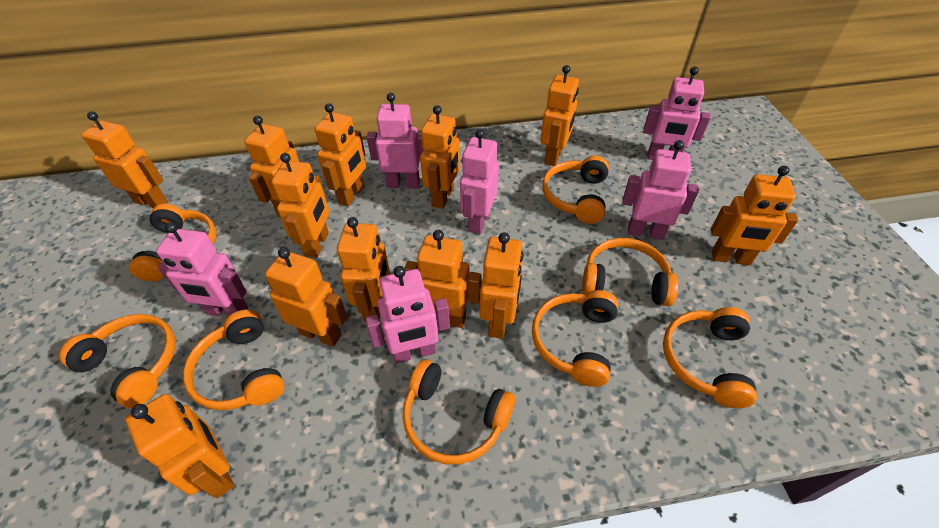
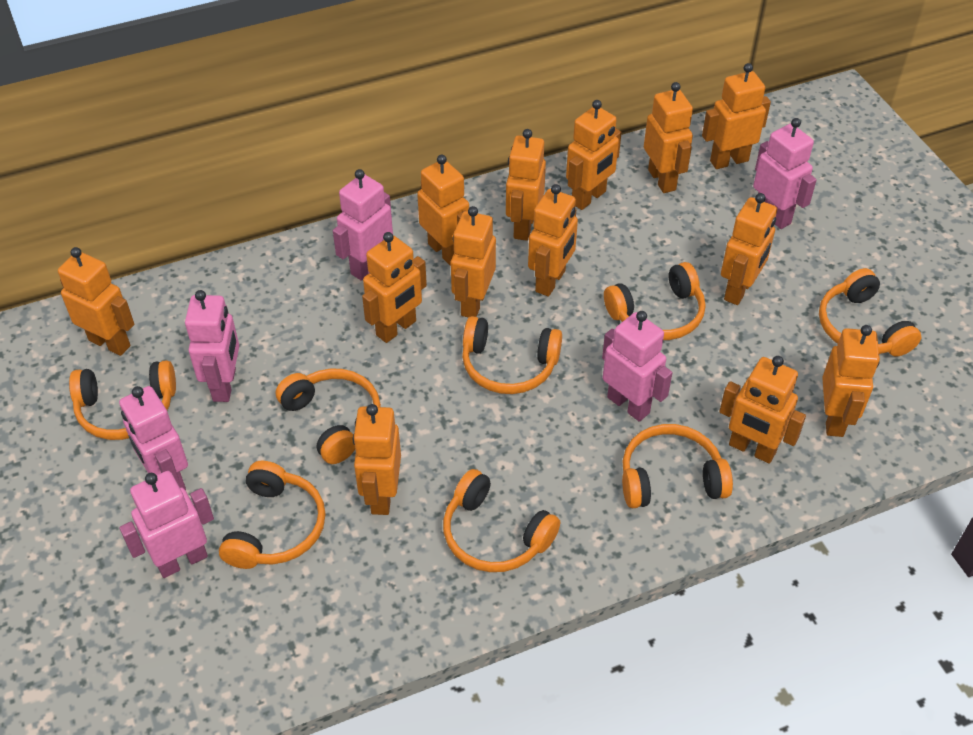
orange robot: [82,111,168,208] [126,394,234,498] [244,116,299,217] [265,247,347,347] [271,153,330,258] [315,103,366,207] [337,217,390,322] [405,230,481,328] [420,105,460,209] [480,232,523,339] [540,65,579,166] [711,166,798,265] = 12 -> [58,247,134,356] [353,404,401,515] [362,232,427,343] [417,155,469,266] [451,206,496,318] [506,129,546,241] [528,184,578,297] [566,100,622,210] [644,82,693,193] [702,63,771,169] [719,356,806,464] [721,193,777,305] [822,325,880,437] = 13

